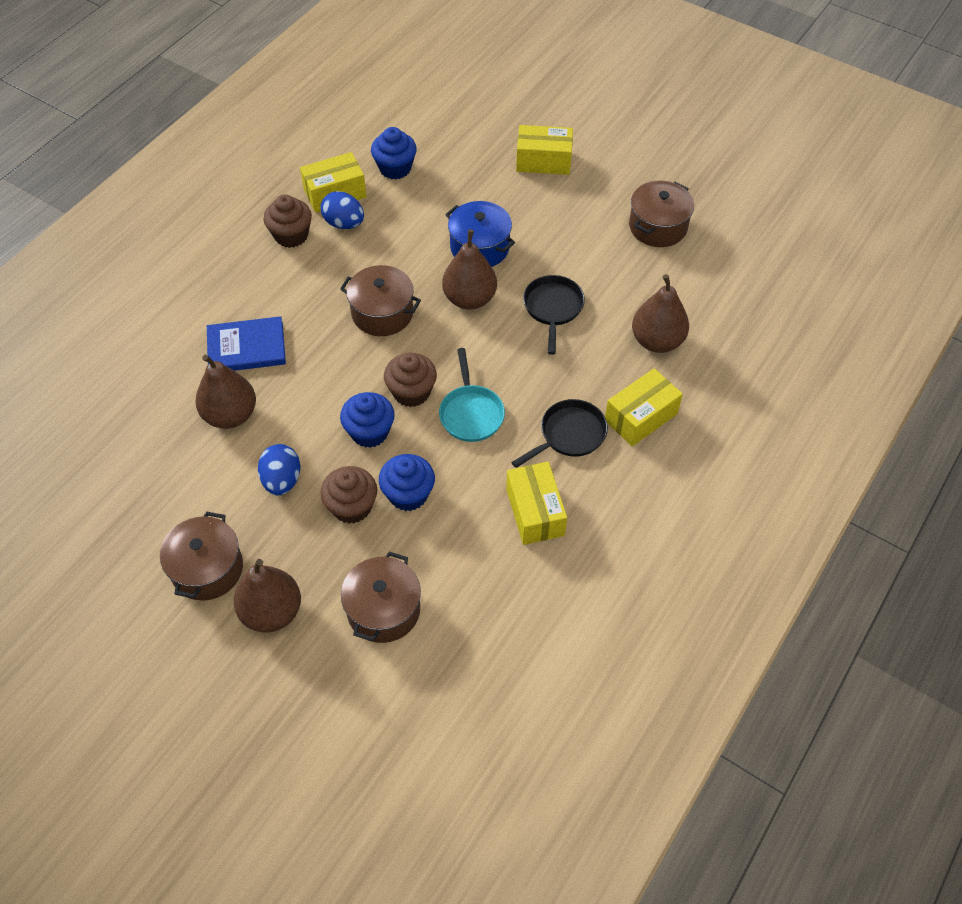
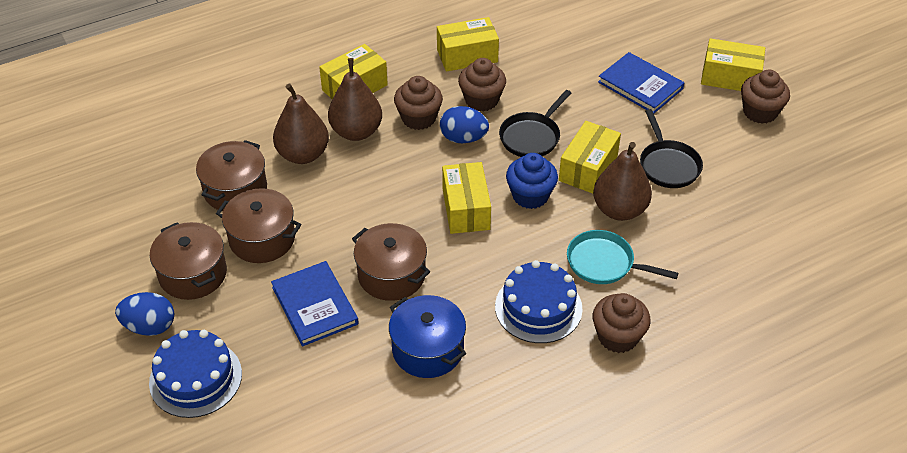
blue book: [207,316,286,371] = 1 -> [271,261,359,346] [598,52,684,113] = 2
blue cake: none = 0 -> [149,330,242,418] [495,260,583,343] = 2
blue cupcake: [340,392,395,448] [371,127,417,180] [379,454,435,511] = 3 -> [506,153,558,209] = 1
brown cupcake: [264,195,312,248] [320,466,377,524] [384,352,437,407] = 3 -> [394,76,443,130] [458,58,506,112] [593,293,651,353] [741,70,790,124] = 4
brown pear: [195,355,256,429] [234,559,301,633] [442,229,497,310] [632,274,689,353] = 4 -> [273,84,329,164] [328,58,382,141] [593,142,652,221] = 3
yellow box: [300,152,367,213] [506,462,567,545] [516,125,573,175] [605,368,683,446] = 4 -> [319,44,388,99] [437,17,499,72] [442,162,491,234] [559,121,621,194] [701,38,765,91] = 5

